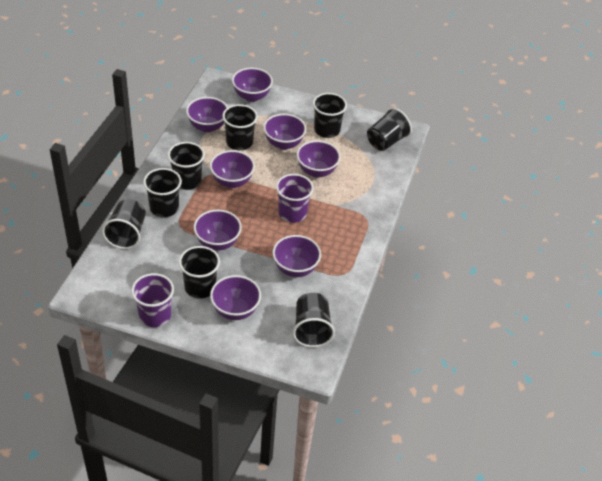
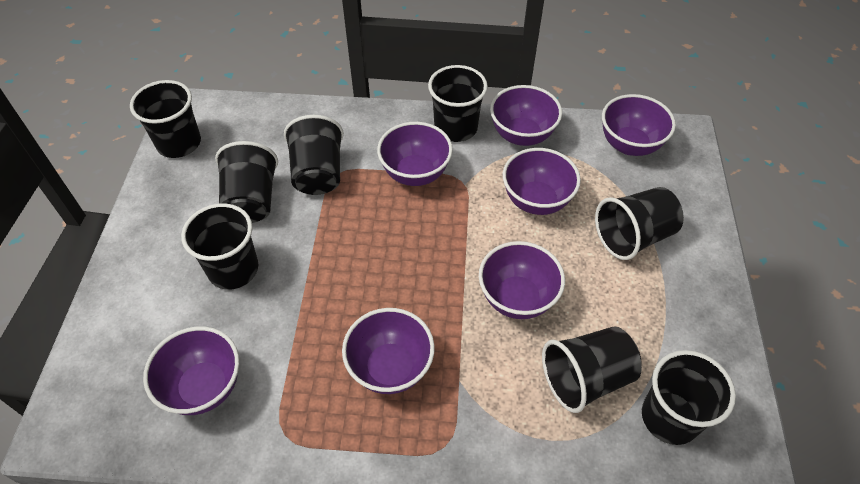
purple bowl: [186,97,228,132] [194,210,242,251] [210,150,255,188] [210,275,261,320] [232,68,273,102] [263,114,306,150] [273,235,321,277] [297,140,341,178] = 8 -> [143,326,239,415] [342,308,435,394] [377,122,453,186] [479,241,565,319] [490,85,562,146] [503,148,581,215] [602,94,676,156] = 7
purple cup: [131,273,174,327] [276,174,314,223] = 2 -> none = 0

